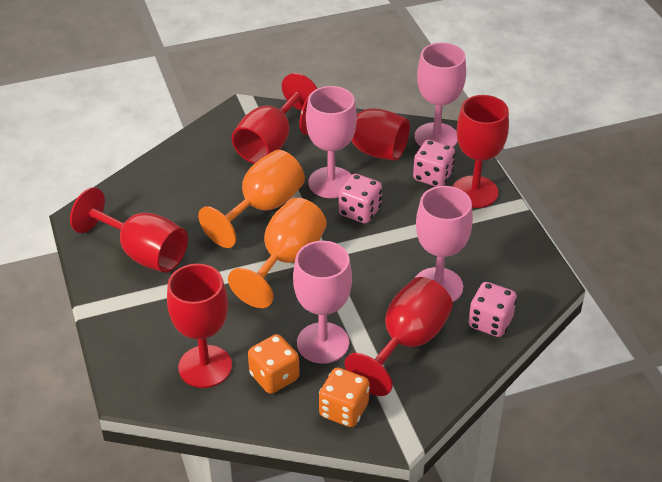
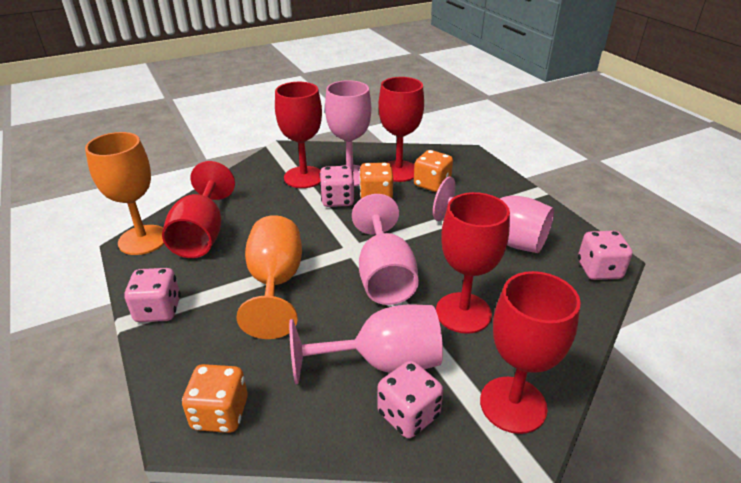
orange dice: [248,334,300,394] [319,368,370,427] = 2 -> [182,364,248,433] [359,163,393,199] [414,150,453,192] = 3
pink dice: [339,174,382,224] [413,140,455,187] [468,282,517,337] = 3 -> [124,268,181,322] [319,166,355,207] [377,361,443,438] [578,231,633,280] = 4
red goblet: [70,187,188,273] [167,264,232,388] [232,73,318,163] [299,96,410,161] [345,277,453,396] [453,95,509,208] = 6 -> [162,161,235,258] [275,82,322,188] [378,77,424,182] [436,192,510,334] [480,271,581,434] = 5

